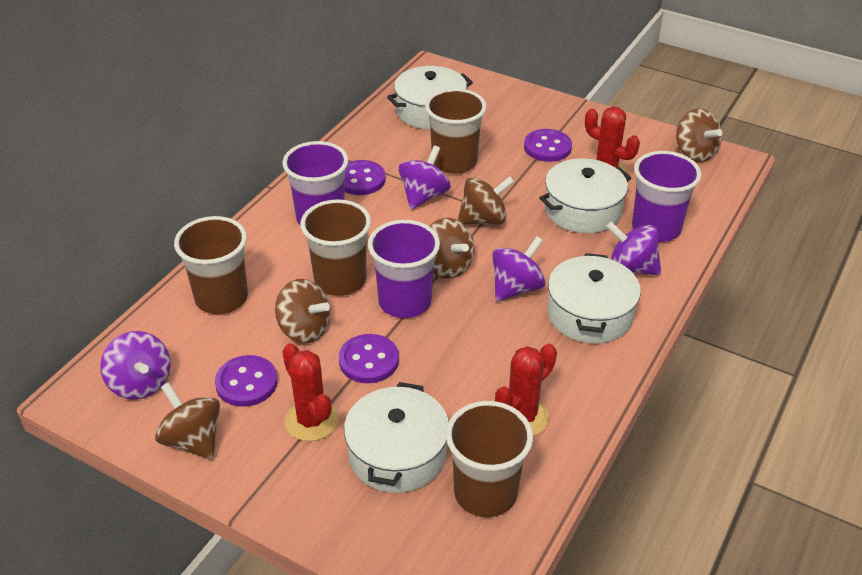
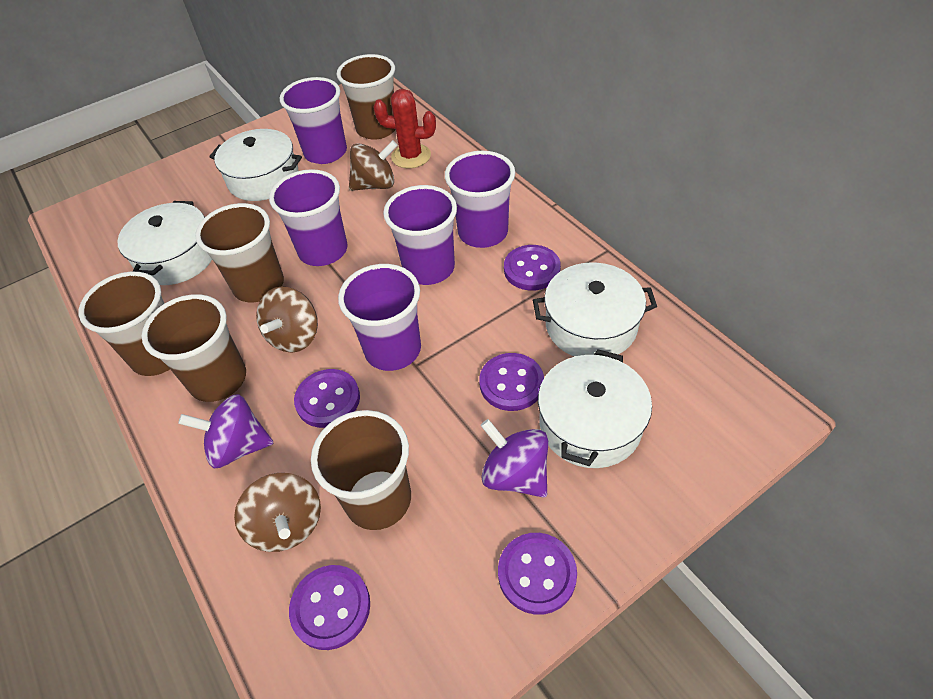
brown cup: [174,216,248,314] [300,199,371,296] [425,88,486,174] [446,401,533,517] = 4 -> [79,272,170,376] [142,294,246,402] [195,203,284,302] [311,410,411,530] [337,54,396,140] = 5
brown spinning top: [155,382,220,460] [275,279,331,343] [429,218,475,279] [458,176,514,225] [676,109,723,162] = 5 -> [234,473,321,552] [256,287,318,353] [349,140,398,191] = 3
purple button: [215,355,278,407] [339,334,399,383] [344,160,385,195] [524,129,572,162] = 4 -> [289,565,370,650] [294,369,360,428] [479,353,544,411] [498,533,577,615] [504,245,561,290] = 5
purple cup: [282,141,349,226] [368,220,440,318] [632,151,702,242] = 3 -> [269,169,348,266] [280,77,347,164] [338,264,421,371] [383,185,457,285] [445,151,515,248] = 5
purple spinning top: [100,331,171,400] [399,145,451,210] [492,236,545,301] [606,221,661,275] = 4 -> [178,394,273,468] [481,419,548,498] = 2
red cactus: [282,343,338,441] [495,343,557,436] [585,107,640,173] = 3 -> [373,89,436,168] = 1

